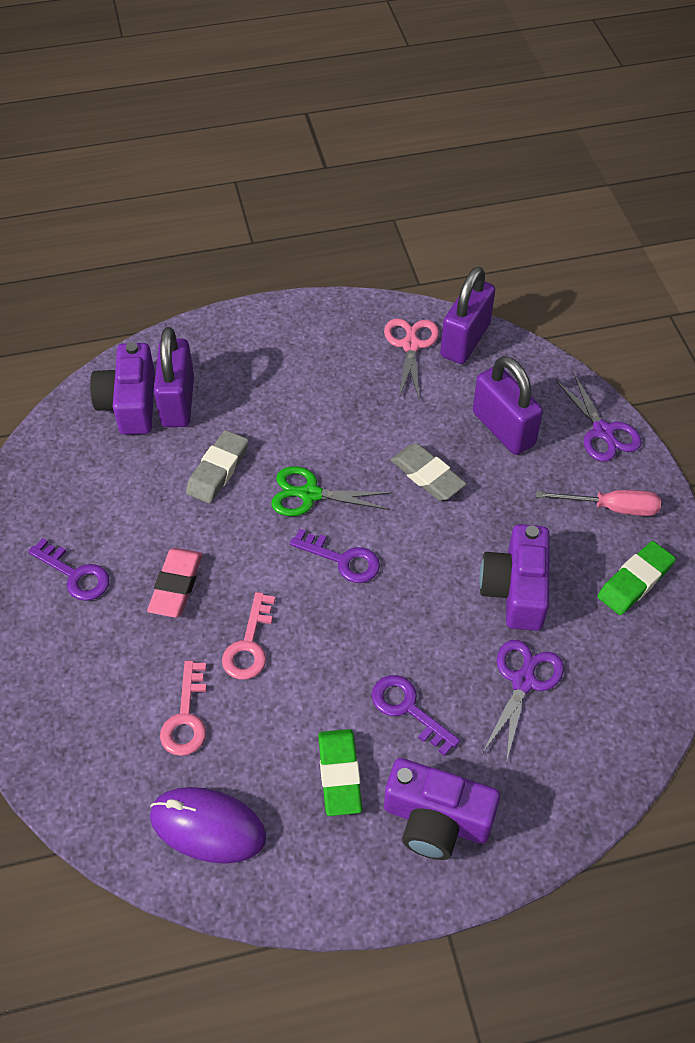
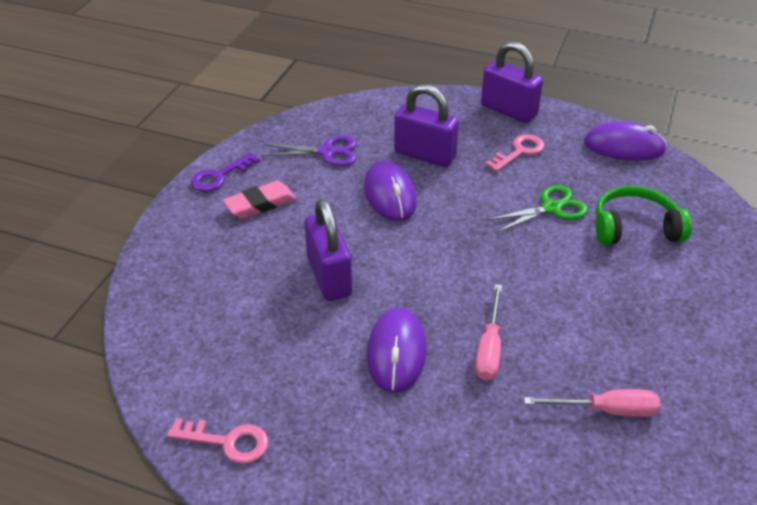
green eraser: [318,729,362,816] [597,541,676,615] = 2 -> none = 0
green headphones: none = 0 -> [596,186,692,245] = 1
grey eraser: [186,430,249,503] [391,443,467,501] = 2 -> none = 0
pink scissors: [384,318,439,399] = 1 -> none = 0
pink screwdriver: [536,490,661,516] = 1 -> [475,284,502,381] [524,389,661,417] = 2
purple camera: [90,342,155,435] [384,758,500,860] [479,524,550,631] = 3 -> none = 0
purple key: [28,538,110,601] [290,529,380,583] [372,675,460,756] = 3 -> [191,152,260,192] = 1
purple mouse: [150,787,266,864] = 1 -> [364,161,417,221] [367,307,427,393] [584,121,667,161] = 3
purple scissors: [482,640,564,763] [556,373,642,462] = 2 -> [262,135,357,166] = 1

